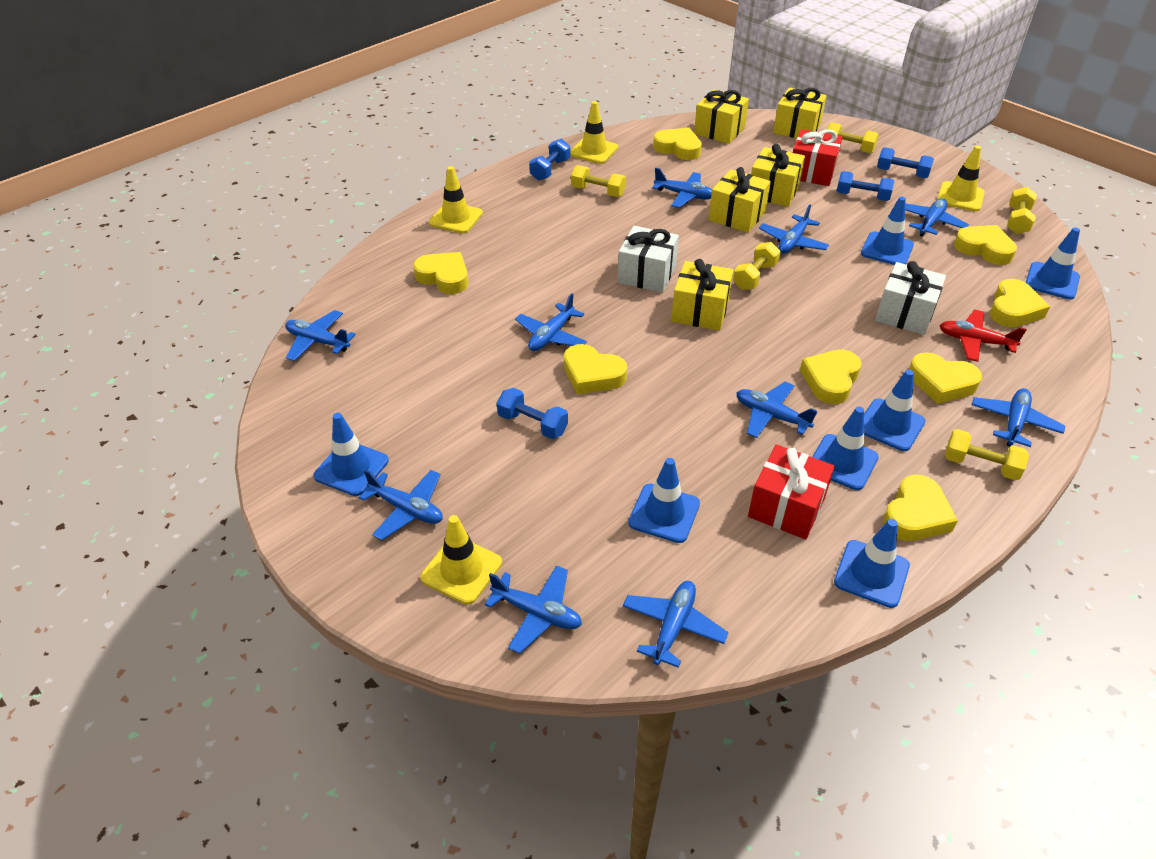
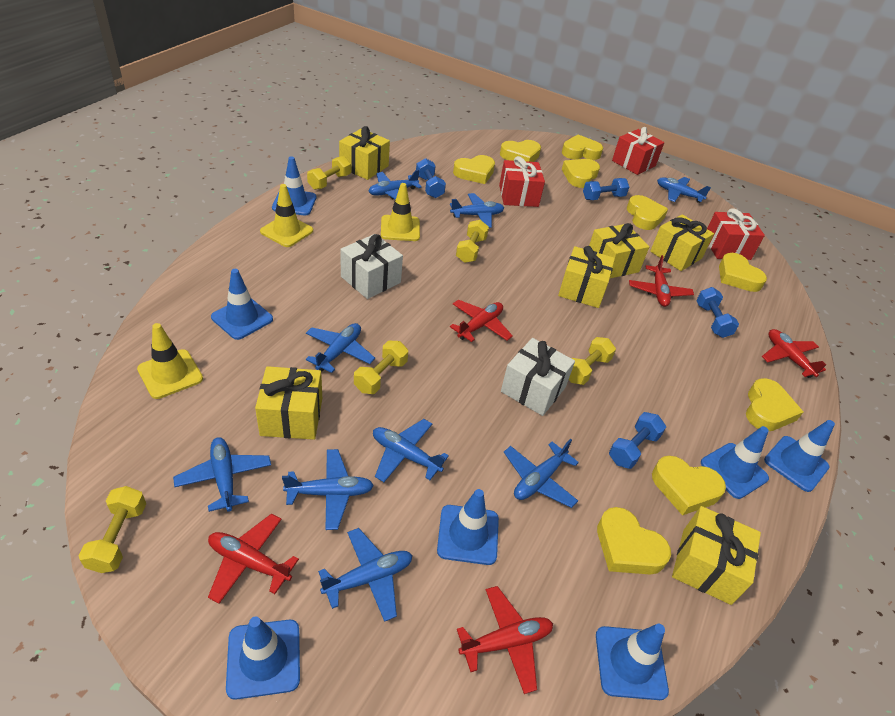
blue plane: [285,310,356,361] [359,469,443,540] [485,565,582,654] [515,293,587,351] [623,581,729,668] [652,168,712,208] [736,382,817,438] [759,204,829,254] [905,198,969,237] [972,388,1065,447] = 10 -> [173,437,271,512] [282,449,374,530] [306,323,375,373] [318,528,413,622] [368,170,422,199] [373,419,449,482] [450,193,504,228] [504,439,579,508] [657,177,711,203] = 9
red gift: [748,444,835,539] [793,129,842,186] = 2 -> [499,156,545,207] [612,127,664,175] [707,208,765,260] = 3
red plane: [939,310,1027,362] = 1 -> [208,514,299,604] [450,300,513,342] [457,586,553,694] [629,255,694,307] [762,329,826,378] = 5
yellow gift: [671,259,733,331] [694,89,749,144] [709,167,771,233] [751,144,805,207] [773,88,826,138] = 5 -> [255,366,322,440] [339,126,390,180] [558,246,615,308] [589,223,649,278] [650,214,714,271] [672,506,761,605] = 6
yellow heart: [413,252,468,294] [564,344,627,395] [653,128,702,160] [800,349,862,404] [883,475,958,541] [909,352,982,404] [954,225,1017,265] [990,279,1050,327] = 8 -> [453,155,495,184] [500,140,541,162] [562,135,603,160] [562,159,600,188] [597,507,671,575] [627,195,668,230] [652,456,726,515] [719,253,767,292] [746,378,803,431] = 9
yellow traffic cone: [421,515,502,605] [429,166,483,233] [570,101,618,164] [937,146,985,211] = 4 -> [137,323,203,399] [260,184,313,247] [381,183,420,241] = 3

